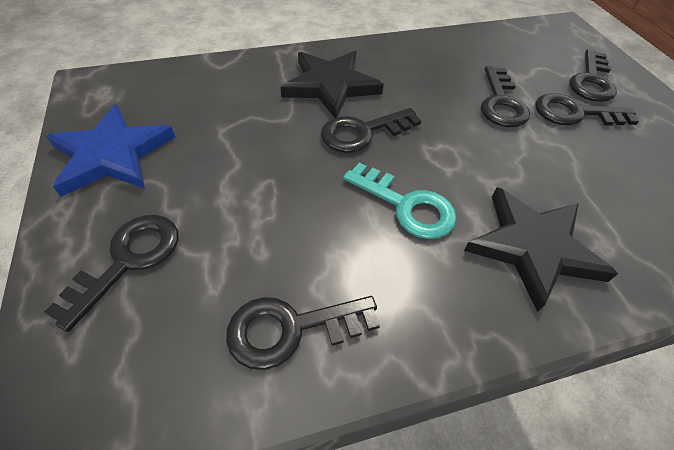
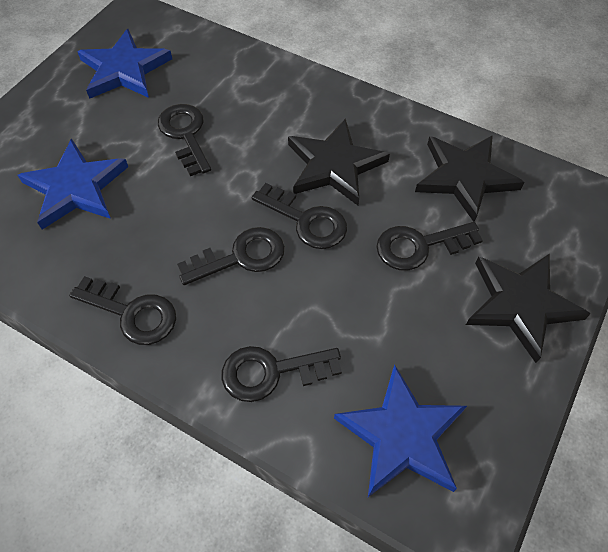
black star: [280,51,384,118] [464,187,618,312] = 2 -> [288,118,390,205] [415,135,524,222] [466,253,591,363] = 3
blue star: [46,105,175,197] = 1 -> [18,138,128,230] [77,29,172,99] [334,365,467,497] = 3
turquoise key: [343,162,457,239] = 1 -> none = 0

